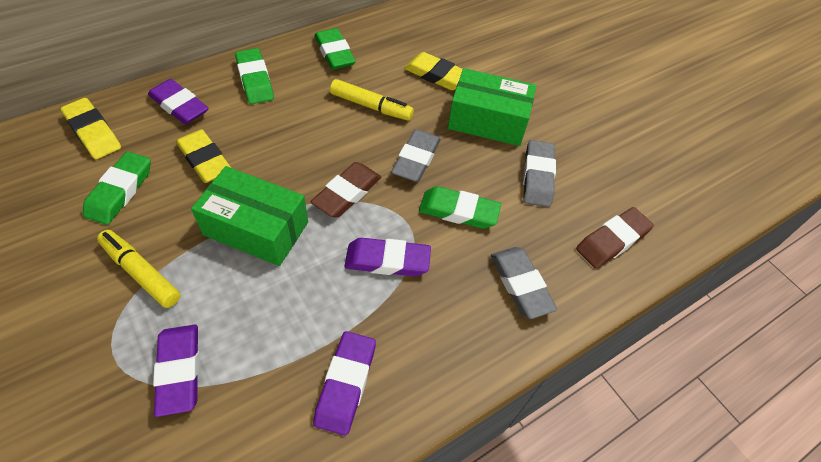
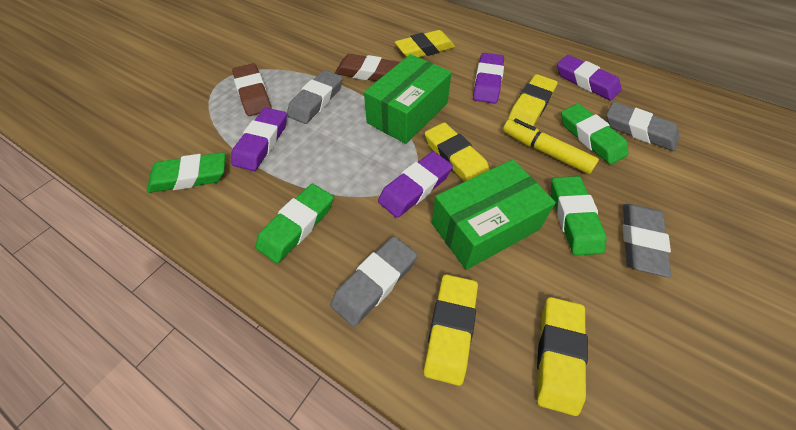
grey eraser: [391,129,441,182] [491,247,557,319] [523,140,556,207] = 3 -> [287,70,343,124] [330,236,417,327] [606,102,680,151] [623,204,671,277] = 4
yellow eraser: [61,98,121,159] [176,129,231,183] [404,52,463,90] = 3 -> [395,30,455,57] [424,274,478,386] [425,122,490,182] [508,74,558,126] [537,297,588,416] = 5
yellow marker: [97,230,181,308] [330,79,414,121] = 2 -> [503,118,599,174] = 1

